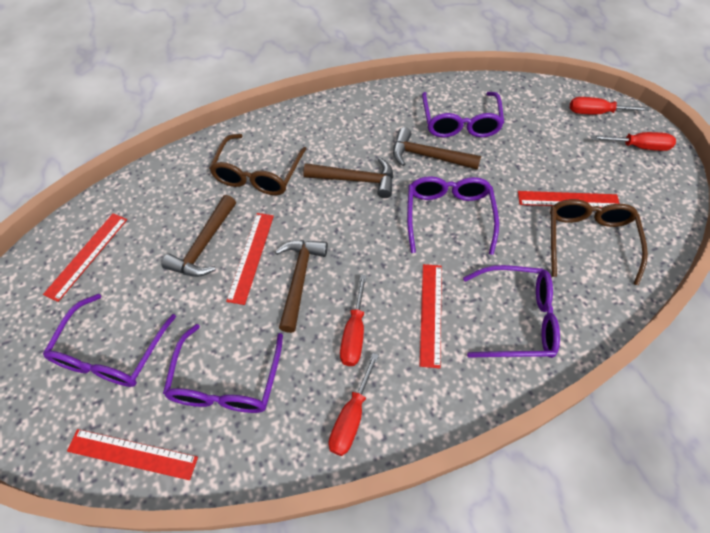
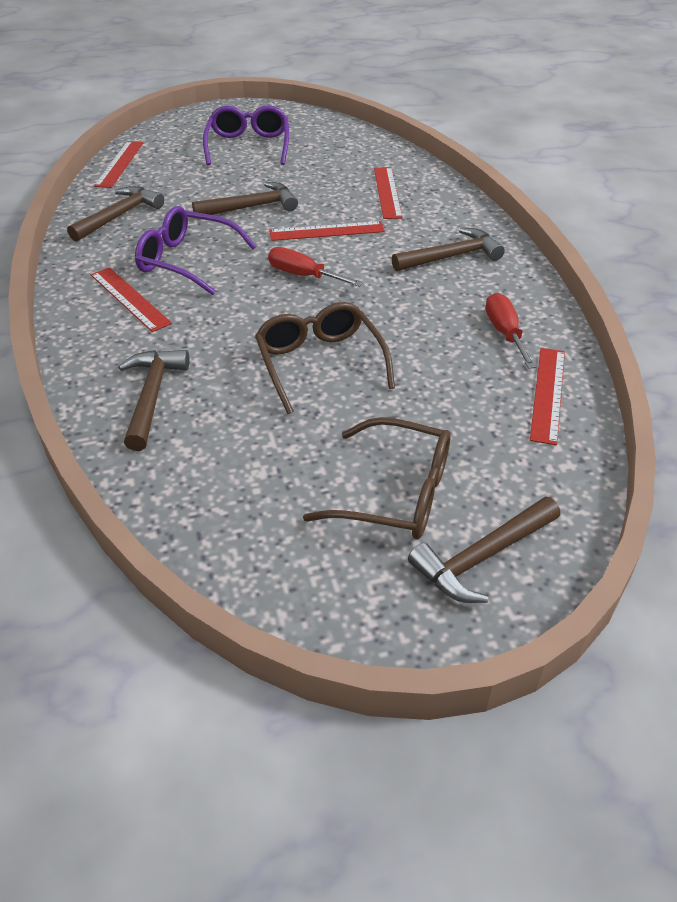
brown hammer: [162,195,236,277] [275,240,328,333] [303,157,393,198] [393,127,481,170] = 4 -> [67,186,164,242] [118,350,189,451] [192,182,298,215] [392,228,505,271] [408,496,560,603] = 5
purple glasses: [43,294,176,387] [163,324,283,413] [407,176,499,255] [422,92,504,137] [463,265,560,358] = 5 -> [135,206,256,295] [203,105,289,165] = 2
red screwdriver: [328,353,379,456] [340,275,367,366] [570,97,650,114] [592,132,676,151] = 4 -> [268,247,363,287] [485,293,536,369] = 2

